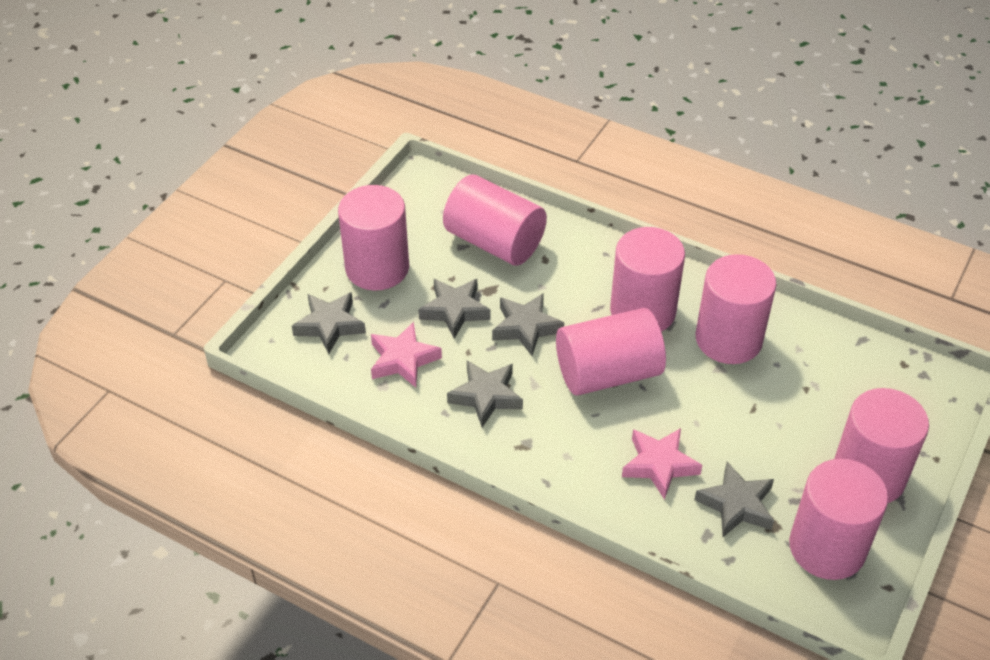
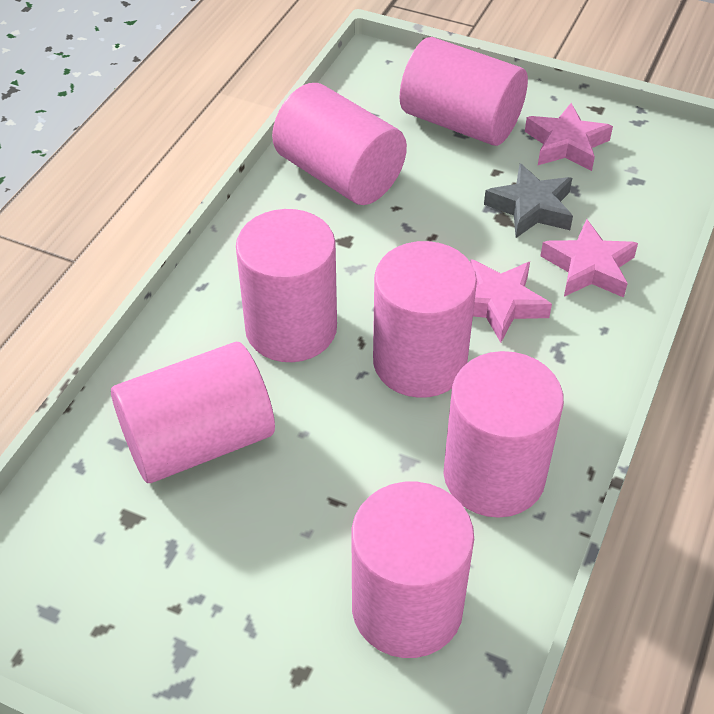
grey star: [292,292,366,354] [418,279,491,339] [447,361,523,427] [492,293,564,356] [694,462,774,537] = 5 -> [484,163,573,238] = 1
pink star: [371,322,442,388] [622,428,702,500] = 2 -> [470,259,552,343] [525,103,613,171] [541,219,638,298] = 3

